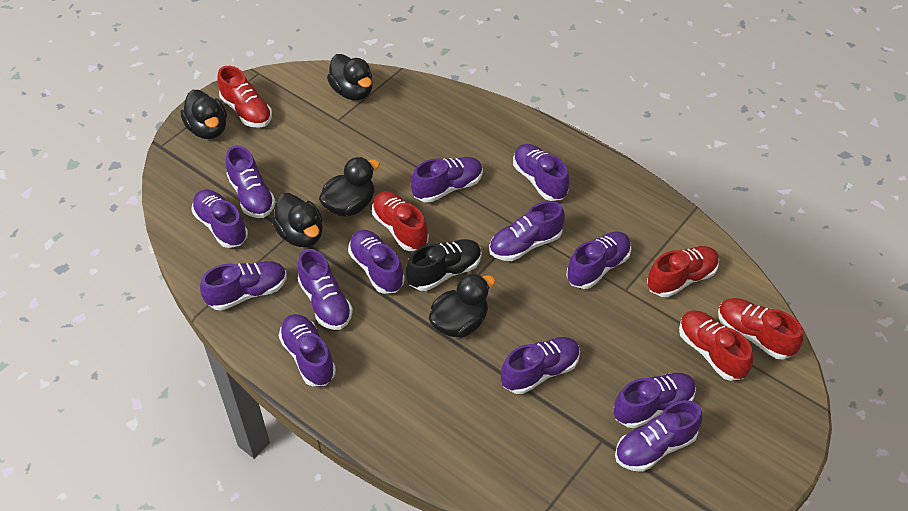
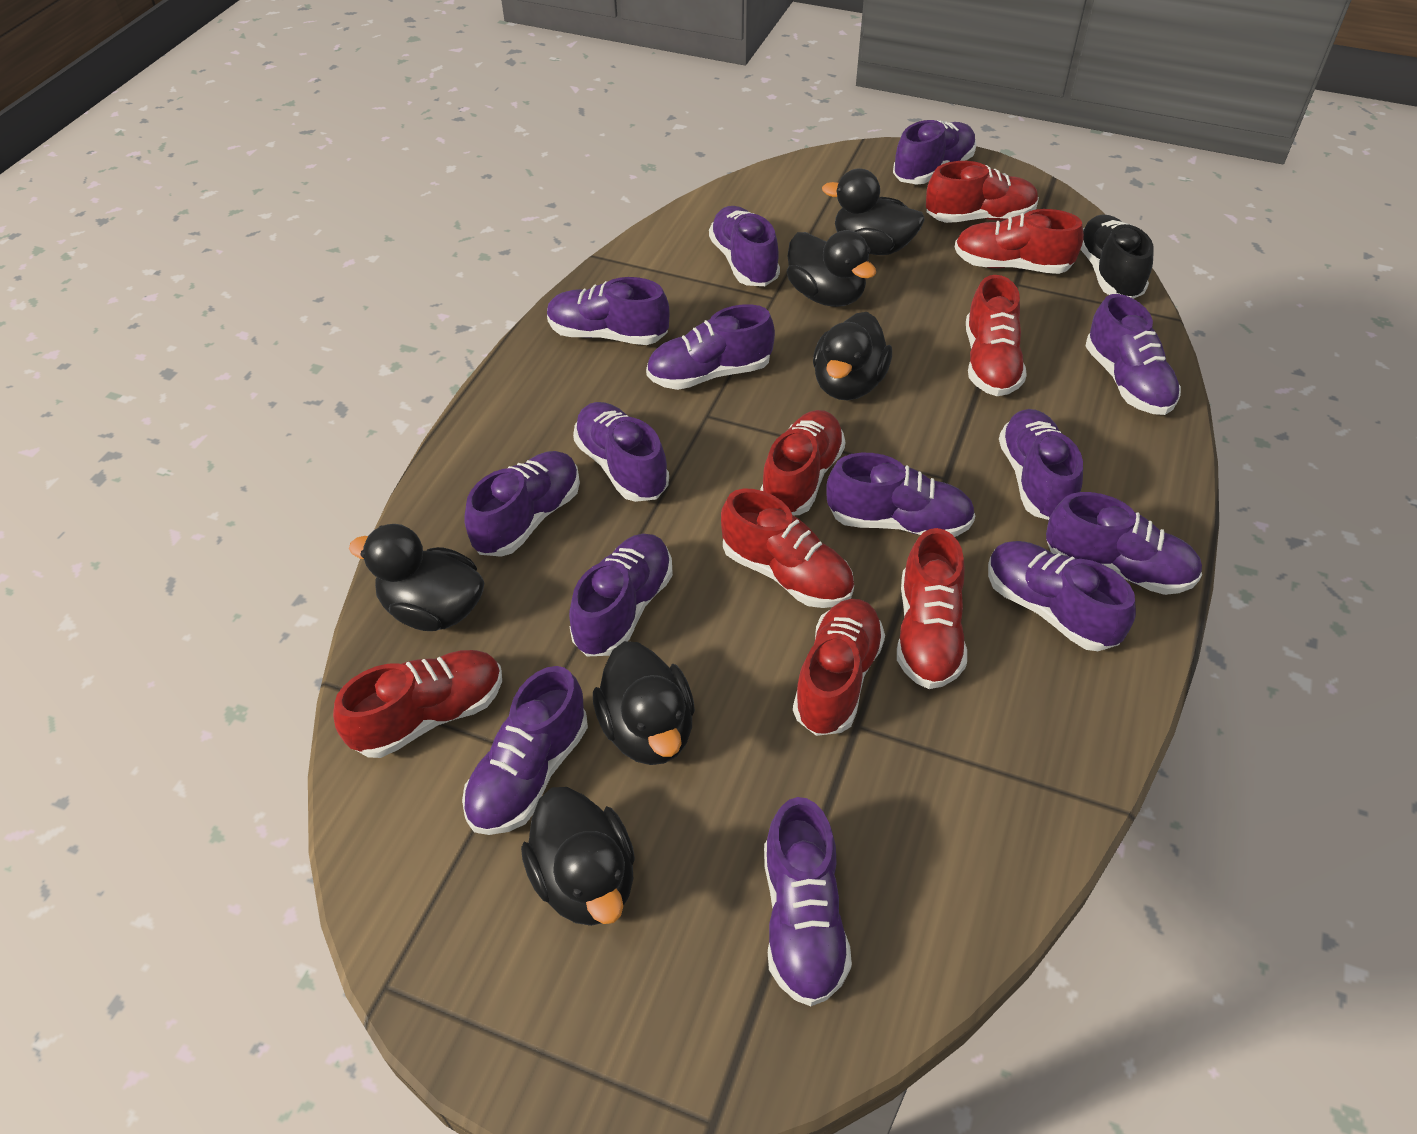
black duck: [181,90,227,139] [272,193,323,247] [319,157,380,216] [327,54,373,100] [429,273,495,338] = 5 -> [349,524,484,631] [521,787,635,926] [593,641,695,765] [787,230,876,307] [813,312,892,400] [822,168,925,255] = 6
purple shoe: [191,190,248,248] [200,261,287,311] [226,145,276,218] [279,314,336,386] [297,249,353,330] [348,230,405,294] [411,157,483,203] [489,201,565,261] [501,337,580,394] [513,144,569,201] [566,231,631,289] [614,373,696,428] [615,400,702,472] = 13 -> [462,666,588,835] [464,451,580,557] [547,277,669,345] [569,534,673,656] [573,402,669,502] [646,304,775,390] [709,206,780,286] [764,797,852,1006] [826,453,975,537] [893,120,976,185] [988,541,1136,651] [999,409,1083,520] [1046,492,1202,595] [1085,294,1181,415] = 14
red shoe: [218,66,272,128] [372,191,429,251] [647,246,719,297] [679,311,753,381] [718,298,803,360] = 5 -> [333,650,502,758] [721,489,854,608] [760,410,845,515] [793,599,885,736] [897,528,967,689] [926,161,1039,223] [955,209,1084,274] [966,275,1027,396] = 8

